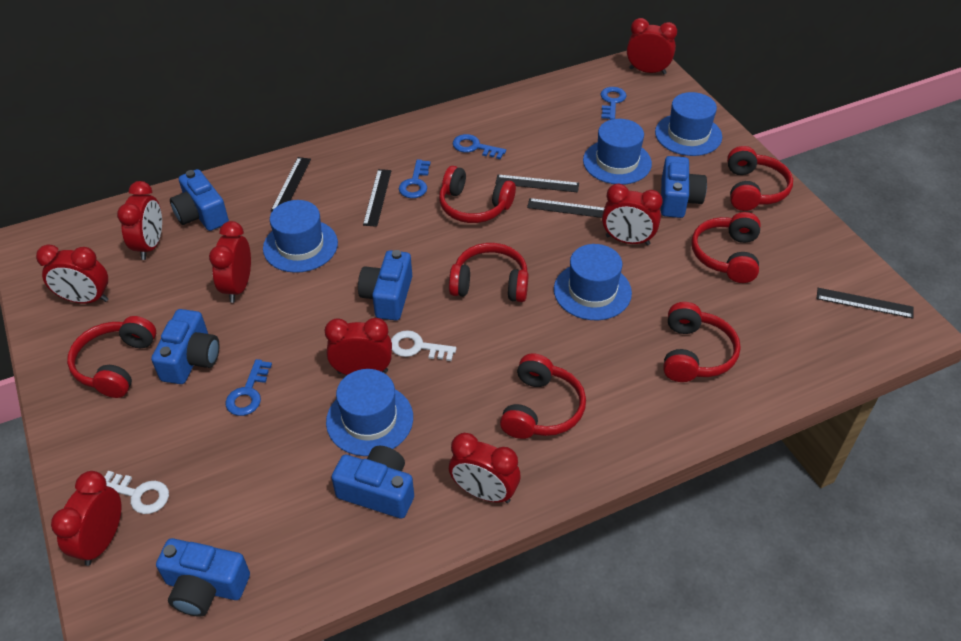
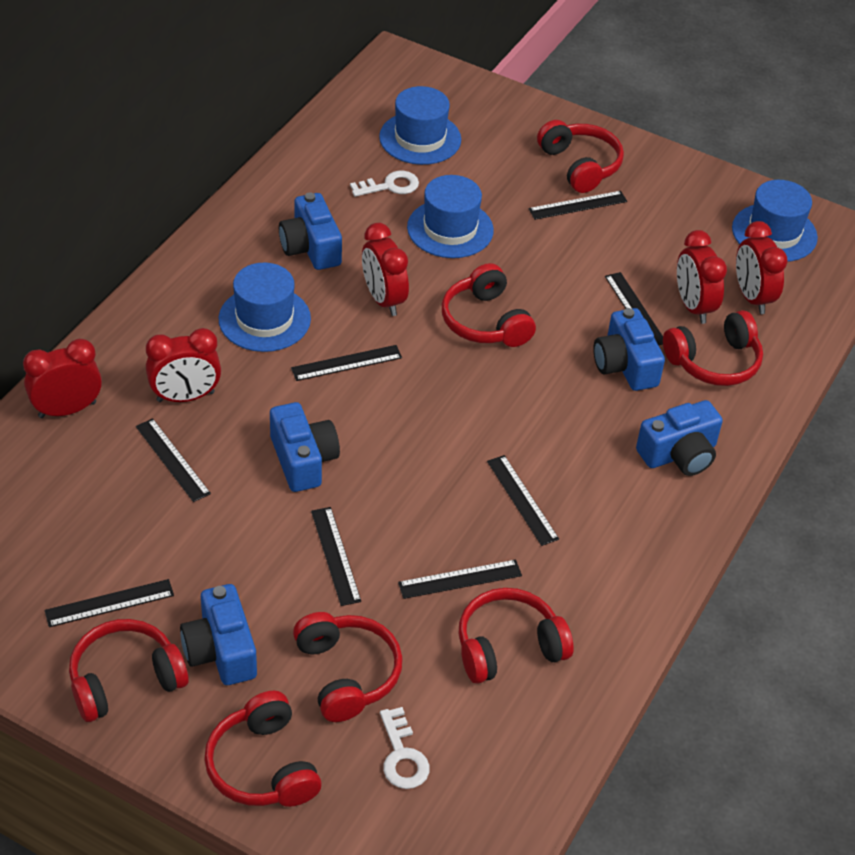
black ruler: [271,157,311,211] [363,169,391,227] [495,175,579,192] [527,198,604,218] [817,288,914,319] = 5 -> [44,579,174,627] [136,418,211,502] [291,345,402,381] [311,507,361,606] [398,559,522,599] [487,455,559,546] [529,191,627,220] [605,272,663,345] = 8
blue camera: [151,309,220,384] [156,538,250,617] [170,169,229,231] [331,446,414,518] [358,250,412,320] [661,156,707,218] = 6 -> [180,584,257,685] [270,402,340,492] [279,192,342,270] [593,308,665,391] [636,400,723,476] = 5
blue hat: [263,200,338,273] [326,369,413,456] [554,244,632,320] [583,119,652,185] [655,92,722,156] = 5 -> [218,263,311,352] [379,86,461,165] [407,175,494,258] [732,180,818,262] = 4
blue key: [226,359,272,416] [399,159,431,198] [452,134,506,159] [601,87,626,120] = 4 -> none = 0
red clock: [36,245,109,304] [51,471,121,566] [117,181,162,260] [209,221,251,303] [325,318,392,375] [449,433,520,503] [602,184,663,245] [627,18,677,74] = 8 -> [23,339,102,418] [146,328,221,402] [362,223,409,316] [677,230,727,324] [736,221,788,314] = 5

